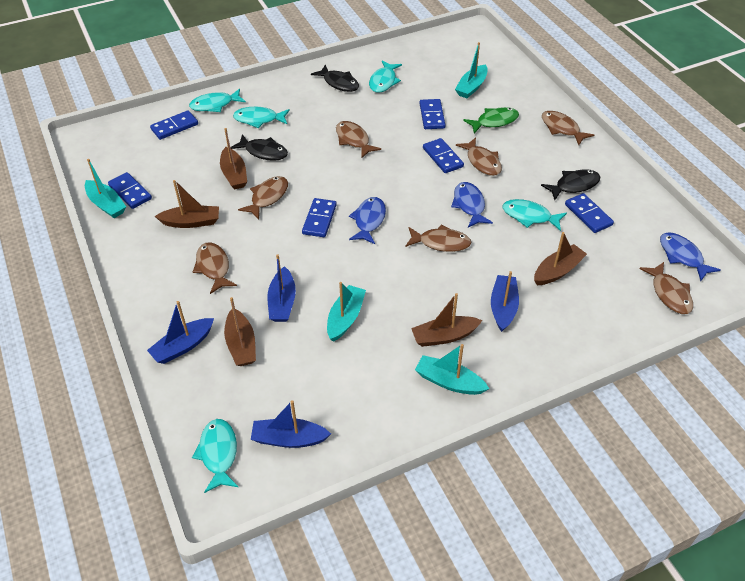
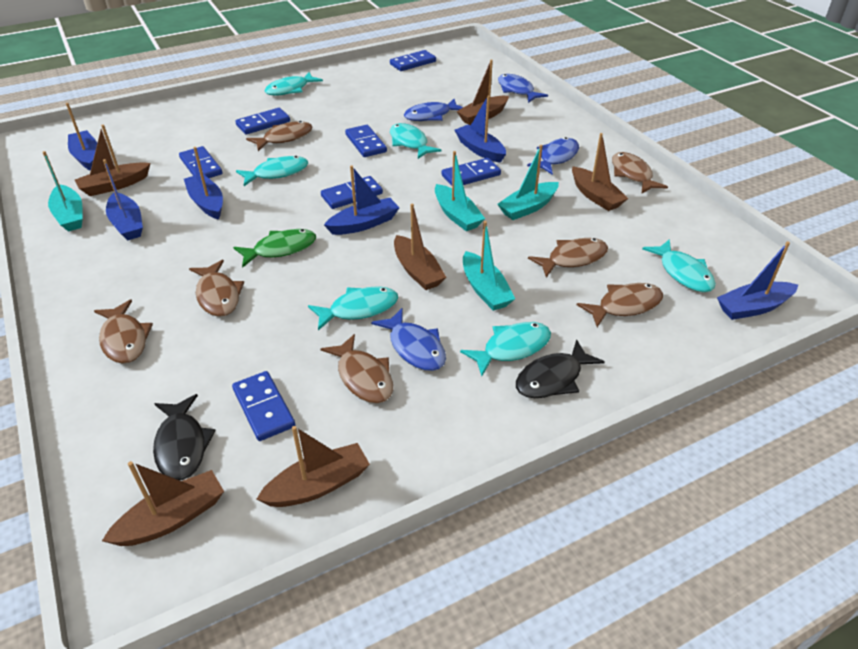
black fish: [231,134,288,161] [311,64,359,92] [541,169,600,200] = 3 -> [153,394,216,480] [516,339,605,398] = 2
blue boat: [147,301,214,364] [251,400,331,448] [267,255,296,322] [491,271,519,332] = 4 -> [66,103,97,171] [103,159,143,240] [184,147,223,220] [324,165,400,235] [454,96,506,163] [717,241,798,320] = 6
blue domino: [108,172,152,209] [150,110,198,140] [302,198,337,237] [420,99,445,129] [423,138,464,173] [565,193,614,233] = 6 -> [179,146,222,178] [232,371,295,441] [235,108,290,134] [321,176,383,209] [345,125,387,157] [390,50,436,71] [441,158,501,186] = 7
blue fish: [349,197,386,244] [451,182,493,227] [660,232,721,281] = 3 -> [371,308,446,371] [404,99,463,121] [498,74,548,103] [527,137,579,175] = 4
brown boat: [155,180,219,228] [220,128,247,190] [224,297,256,366] [411,293,482,347] [534,232,587,285] = 5 -> [75,124,151,196] [102,461,224,546] [256,426,370,507] [394,203,446,290] [456,59,509,125] [572,133,628,211] = 6
turquoise fish: [189,89,246,112] [192,419,238,493] [233,107,290,128] [369,61,402,93] [503,199,567,231] = 5 -> [236,156,308,186] [265,72,323,96] [308,286,398,330] [390,123,441,159] [460,322,551,376] [642,239,716,292] = 6

